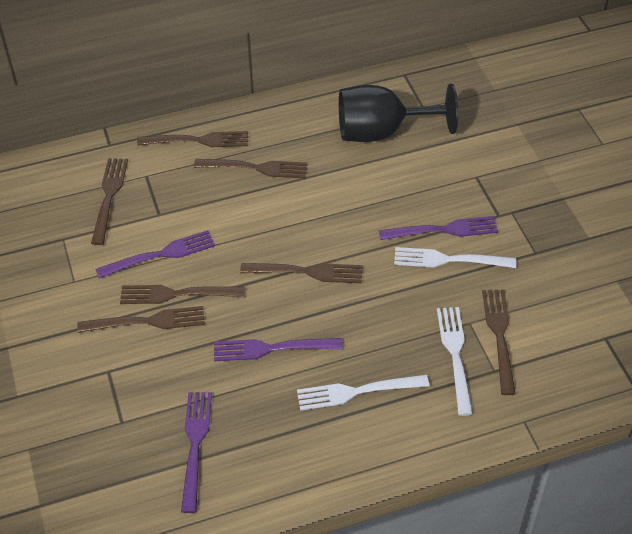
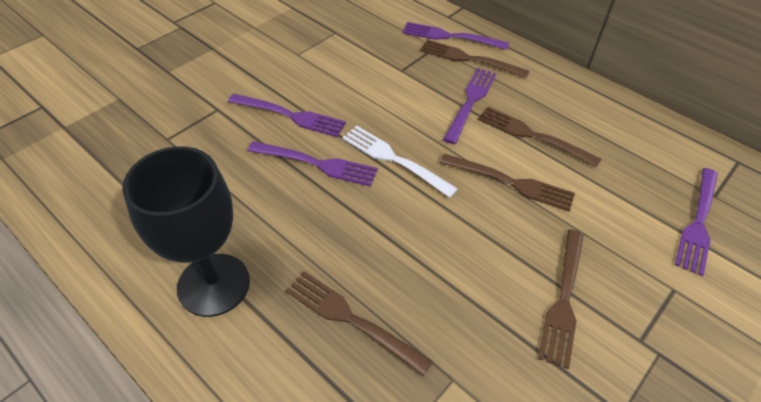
brown fork: [77,306,205,333] [91,158,128,245] [120,285,244,304] [137,131,248,147] [194,159,308,179] [240,263,362,283] [482,289,516,395] = 7 -> [286,271,433,376] [420,40,530,78] [440,154,575,212] [478,107,601,168] [538,229,584,369] = 5
purple fork: [96,230,215,278] [181,392,212,513] [214,338,342,361] [379,216,498,240] = 4 -> [228,94,346,137] [248,141,378,187] [403,22,509,50] [443,68,496,144] [675,168,718,276] = 5
white fork: [297,375,429,411] [394,247,516,268] [437,307,473,416] = 3 -> [342,126,458,198] = 1

